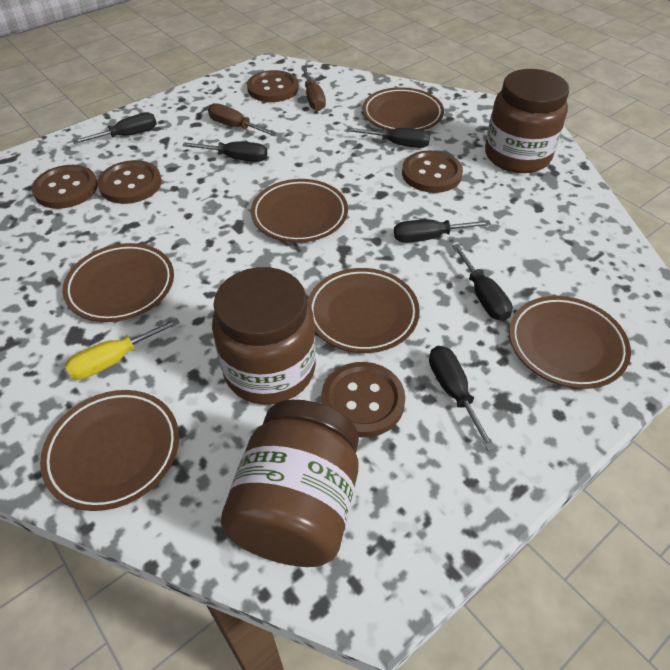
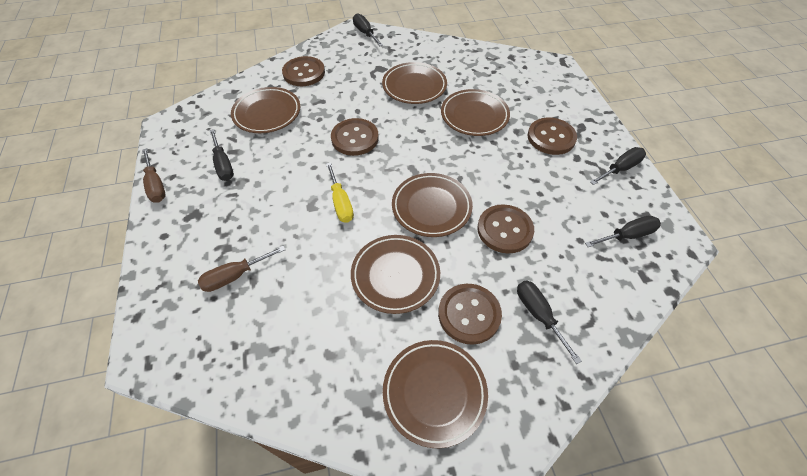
black screwdriver: [73,112,157,144] [183,142,267,162] [347,128,430,148] [394,219,491,243] [429,346,496,451] [452,244,512,321] = 6 -> [209,129,234,181] [353,13,383,46] [517,281,582,364] [585,215,661,247] [590,147,646,185] = 5
brown jar: [212,267,316,405] [221,400,359,567] [485,69,569,173] = 3 -> none = 0

